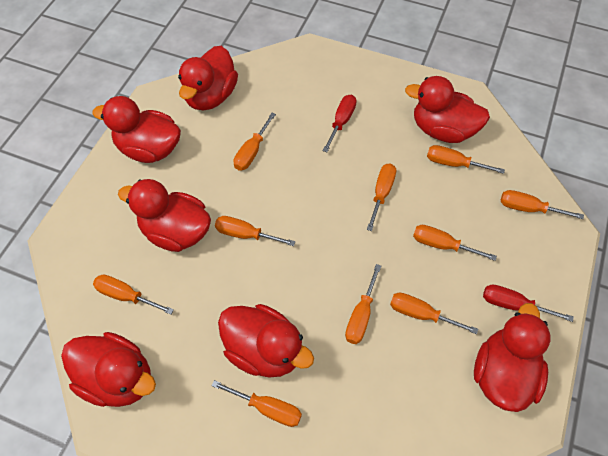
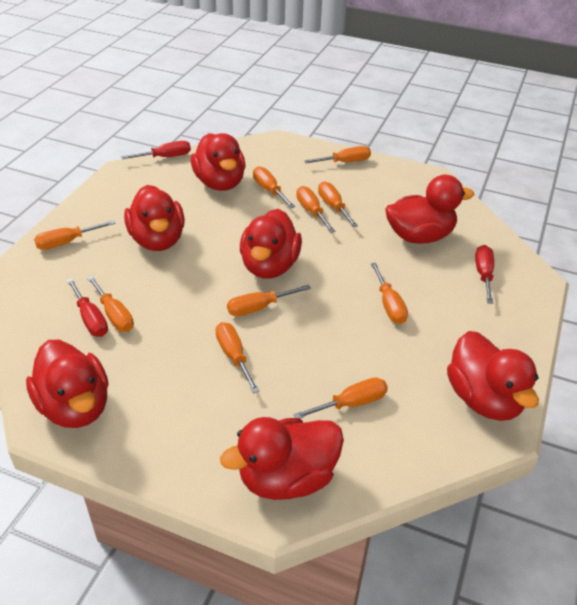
red screwdriver: [323,95,357,152] [483,284,574,322] = 2 -> [67,278,108,337] [121,141,191,159] [475,245,494,304] = 3

